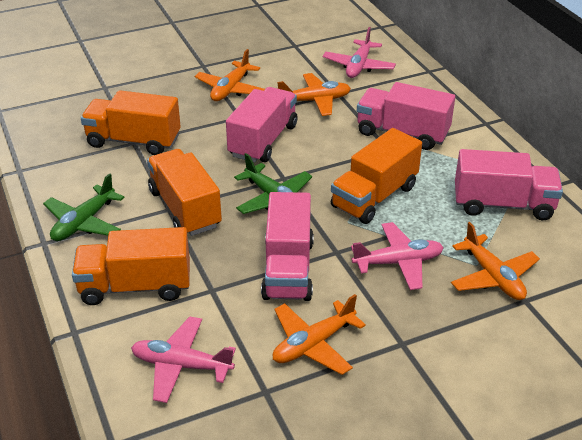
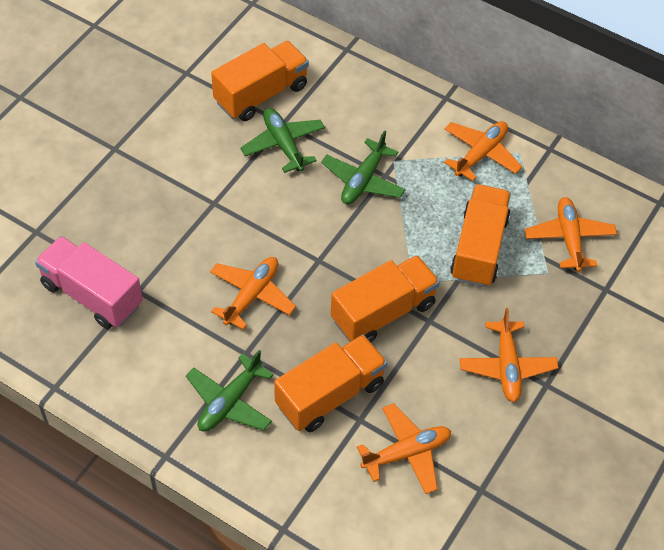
green plane: [43,173,125,241] [234,153,312,214] = 2 -> [186,350,274,432] [240,108,325,173] [321,130,406,205] = 3
orange plane: [195,49,265,101] [272,294,366,375] [277,73,351,116] [451,222,540,300] = 4 -> [210,257,296,330] [357,403,451,494] [444,121,522,181] [460,308,558,402] [525,197,617,272] = 5
pink plane: [131,316,236,403] [323,27,396,78] [351,222,444,290] = 3 -> none = 0
pink truck: [226,87,298,163] [261,192,314,301] [357,82,455,150] [455,149,563,220] = 4 -> [35,236,143,329] = 1

